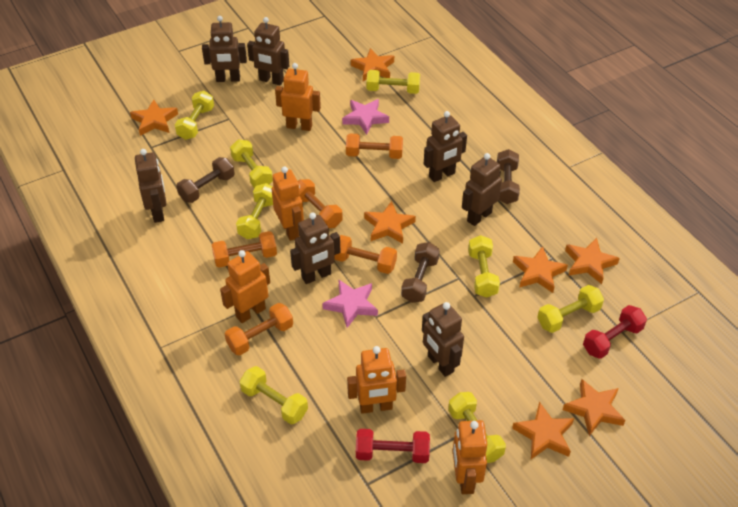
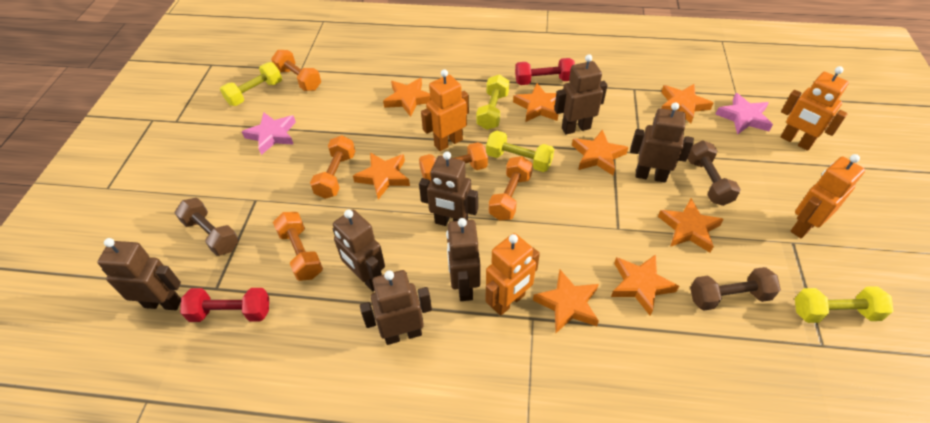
orange robot: [220,250,270,323] [272,166,304,241] [275,63,321,131] [347,346,406,414] [453,420,487,494] = 5 -> [421,69,469,151] [486,233,540,316] [781,66,849,151] [790,154,865,238] = 4
orange star: [130,99,178,136] [351,48,394,81] [364,201,416,244] [512,402,574,459] [513,246,568,293] [563,379,625,436] [565,238,620,284] = 7 -> [353,152,410,199] [383,78,431,117] [513,83,559,122] [533,270,599,333] [572,129,629,175] [611,255,679,316] [658,198,724,253] [661,84,713,124] = 8
yellow dumbbell: [175,91,214,140] [230,140,273,188] [236,183,273,239] [239,366,308,424] [366,70,420,94] [448,392,506,463] [468,235,500,298] [537,285,604,333] = 8 -> [220,62,282,106] [476,74,509,130] [486,131,554,172] [795,286,893,323] = 4

